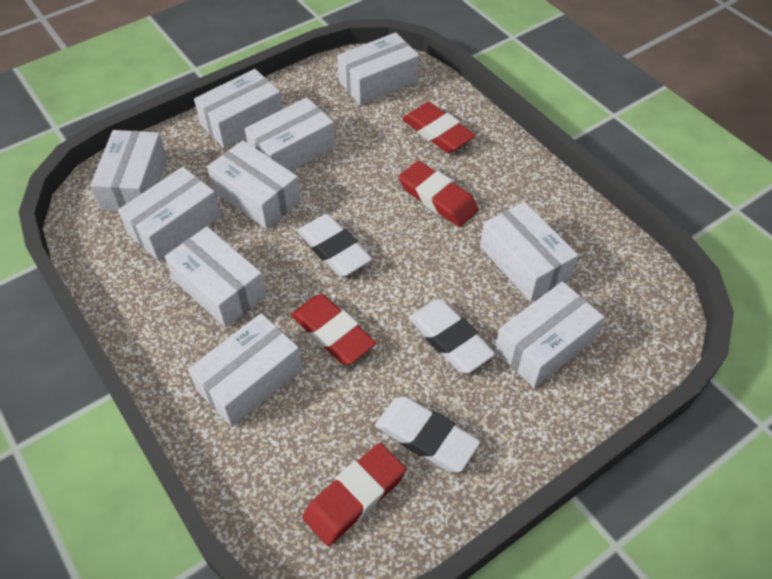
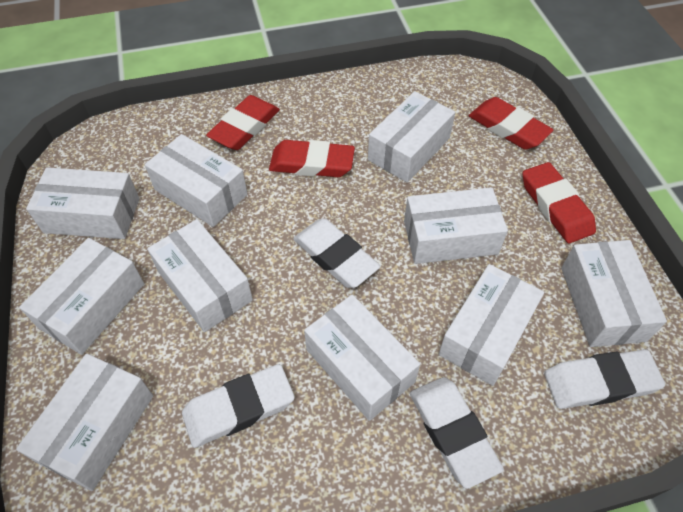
white eraser: [297,214,372,277] [375,397,480,472] [408,299,495,373] = 3 -> [182,364,295,448] [293,218,381,288] [410,377,504,489] [544,349,665,409] = 4

